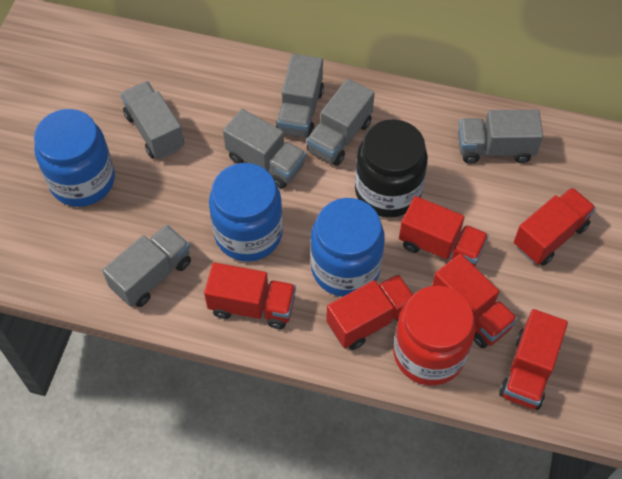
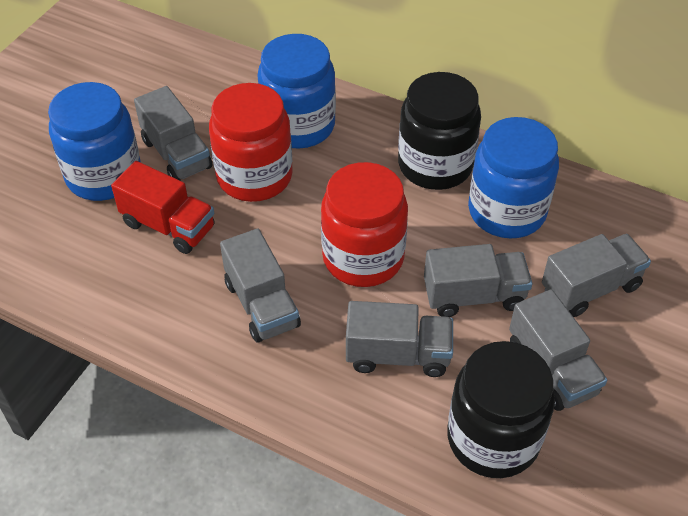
black jar: [355,119,428,218] = 1 -> [398,72,481,190] [447,341,555,478] = 2
red jar: [393,286,475,385] = 1 -> [209,83,293,202] [321,162,408,287] = 2
red truck: [204,262,296,329] [326,274,414,350] [399,196,489,266] [432,254,517,348] [499,309,568,410] [514,187,596,266] = 6 -> [111,161,215,254] = 1

